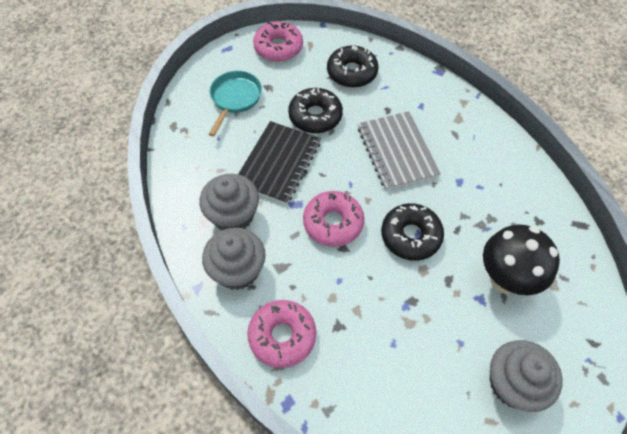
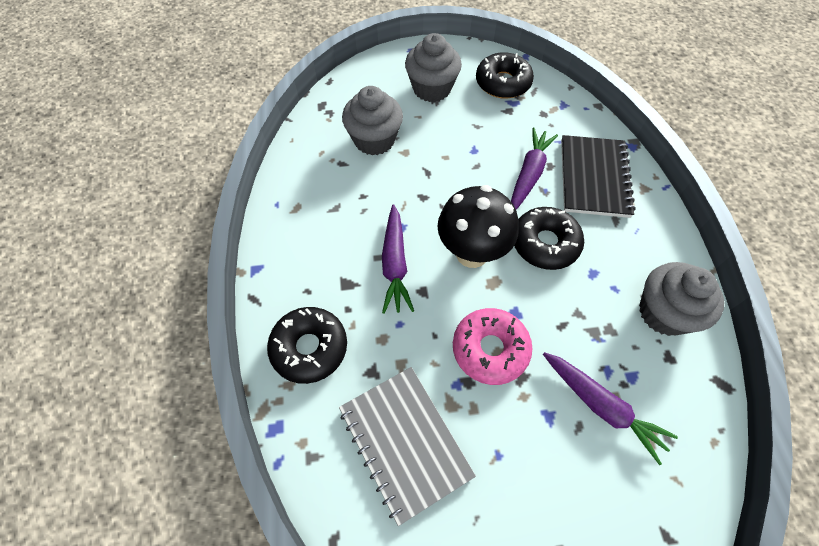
pink donut: [247,300,316,368] [253,21,303,62] [303,191,364,247] = 3 -> [453,308,533,385] = 1
purple carrot: none = 0 -> [382,204,414,314] [511,127,558,210] [543,352,678,465] = 3
turquoise pan: [208,71,262,137] = 1 -> none = 0

